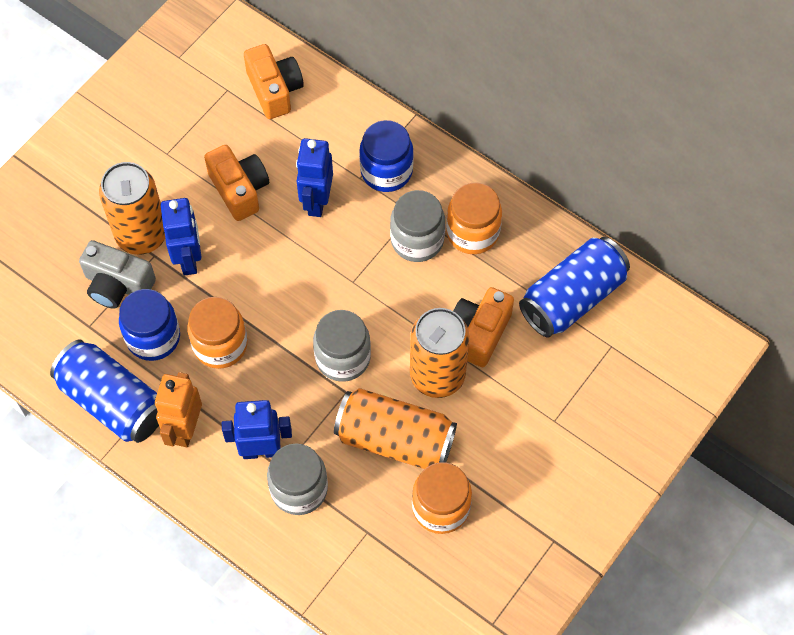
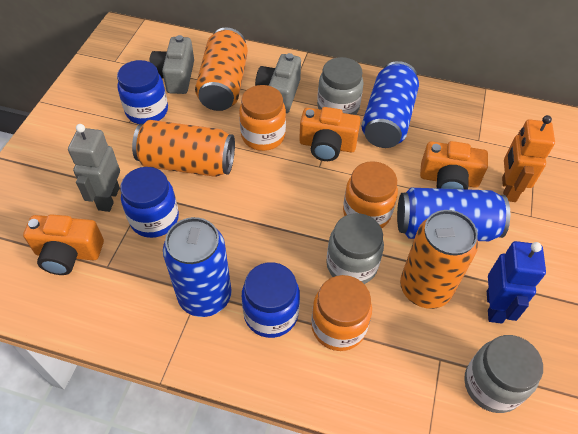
blue can: [50,340,159,443] [519,237,630,338] = 2 -> [163,217,232,317] [362,61,419,148] [397,188,510,241] = 3
blue jar: [119,289,180,361] [359,120,414,192] = 2 -> [117,60,168,124] [120,167,179,238] [242,262,300,338] = 3
blue robot: [161,198,201,276] [222,400,292,459] [296,138,333,217] = 3 -> [487,241,546,324] = 1
grey camera: [79,240,156,309] = 1 -> [149,35,194,94] [255,53,301,113] = 2
grey robot: none = 0 -> [68,124,120,212] = 1

